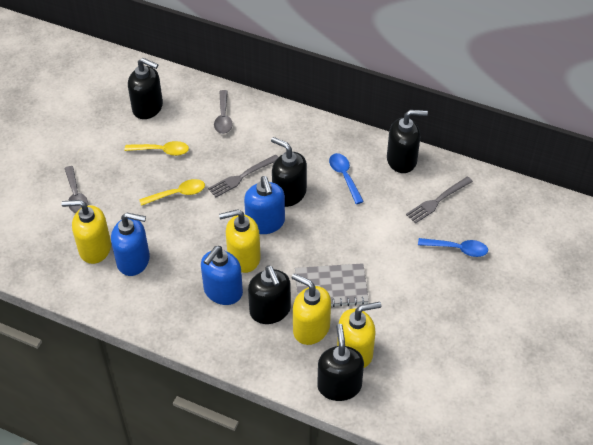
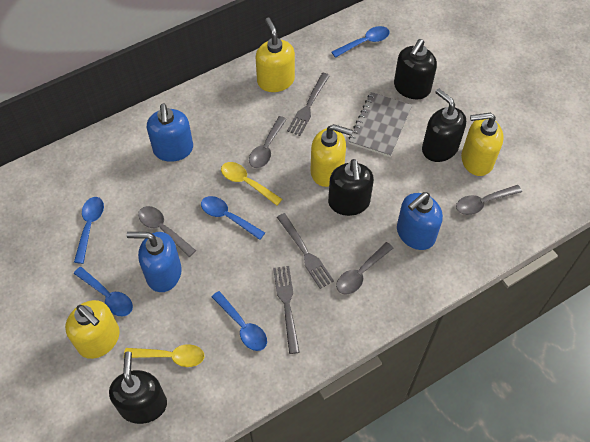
black soap dispenser: [128,58,163,119] [248,266,291,324] [271,137,307,207] [317,324,364,401] [387,110,428,173] = 5 -> [109,352,167,424] [328,159,374,216] [394,39,437,99] [422,89,466,162] = 4
blue spoon: [329,153,364,204] [418,238,488,257] = 2 -> [74,197,104,264] [74,267,133,316] [201,196,265,240] [212,291,267,351] [332,26,390,58] = 5
grey fork: [208,155,278,197] [406,177,473,224] = 2 -> [273,266,300,354] [277,213,334,289] [287,73,330,136] = 3
grey spoon: [64,166,88,213] [214,90,233,134] = 2 -> [138,206,196,257] [249,116,287,168] [336,242,393,295] [456,185,522,215] = 4

